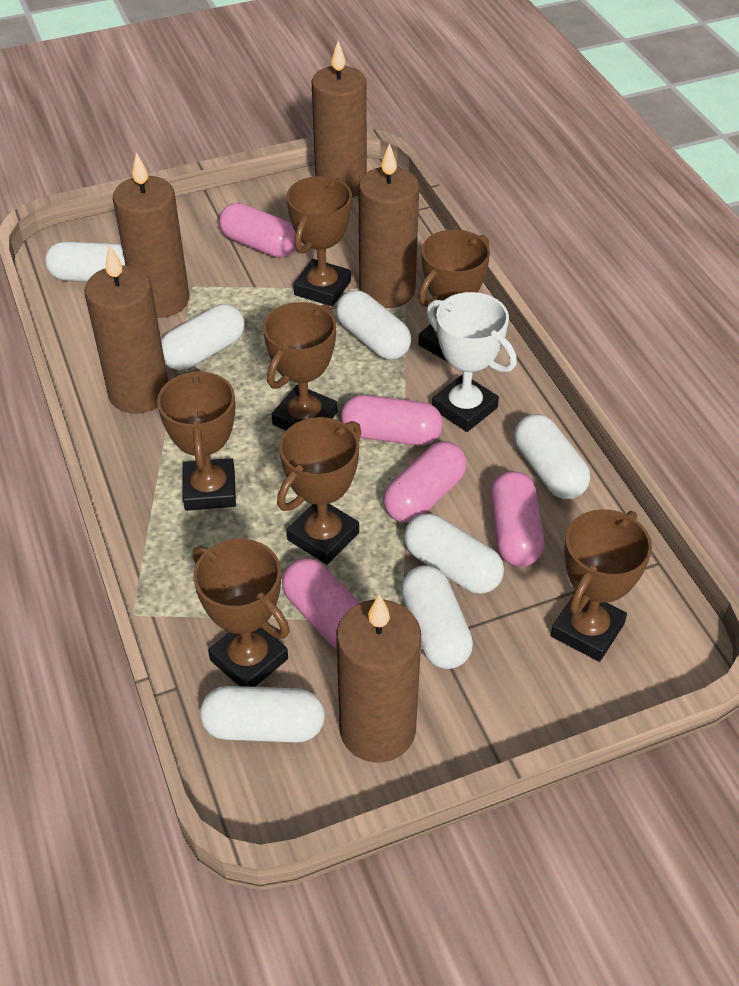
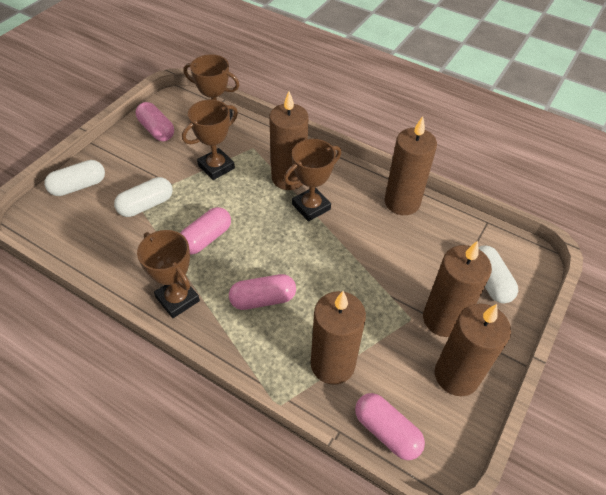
brown trophy: [157,369,236,511] [193,539,290,687] [263,302,337,430] [277,417,361,565] [286,176,352,306] [418,229,490,362] [551,509,652,662] = 7 -> [137,230,200,318] [182,99,238,180] [183,54,239,119] [284,139,341,221] = 4
pink capsule: [219,203,296,258] [282,558,360,649] [341,395,443,445] [383,441,467,523] [490,471,544,567] = 5 -> [136,102,174,141] [180,207,231,255] [229,274,296,310] [355,393,425,460] = 4
white capsule: [45,242,126,282] [161,304,245,370] [200,686,325,742] [336,291,411,360] [401,565,473,669] [404,514,504,594] [514,414,590,499] = 7 -> [44,160,105,196] [114,177,172,217] [478,245,518,303] = 3
white trophy: [427,292,517,432] = 1 -> none = 0

